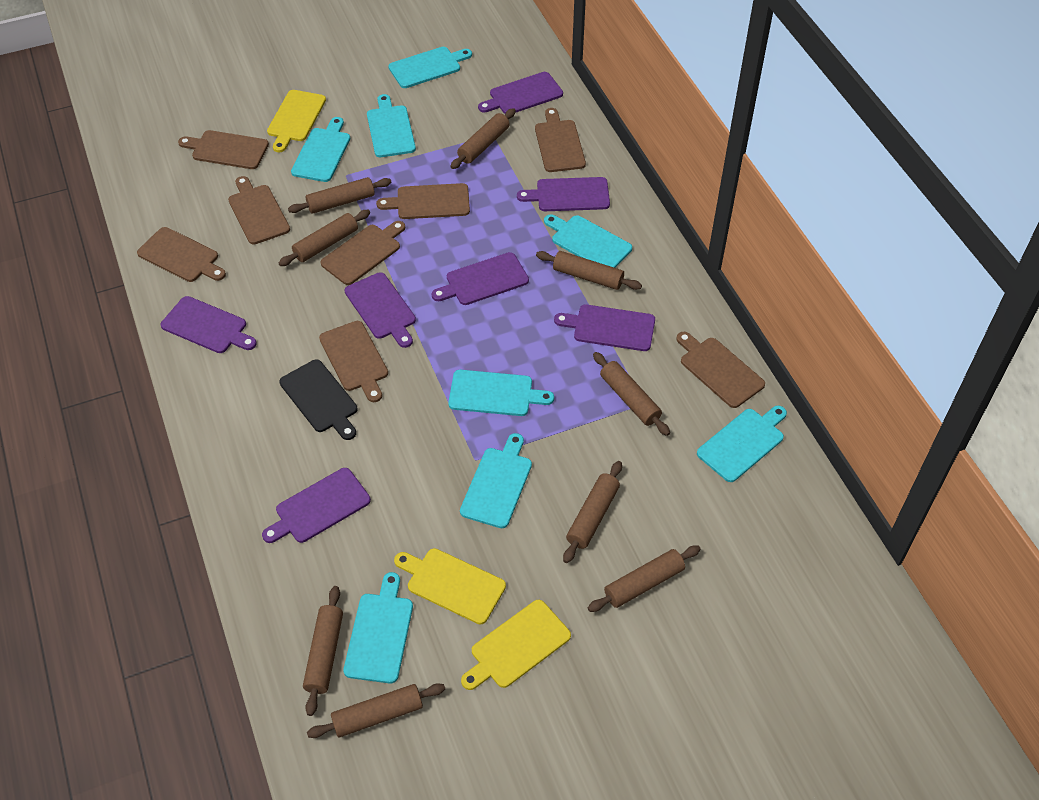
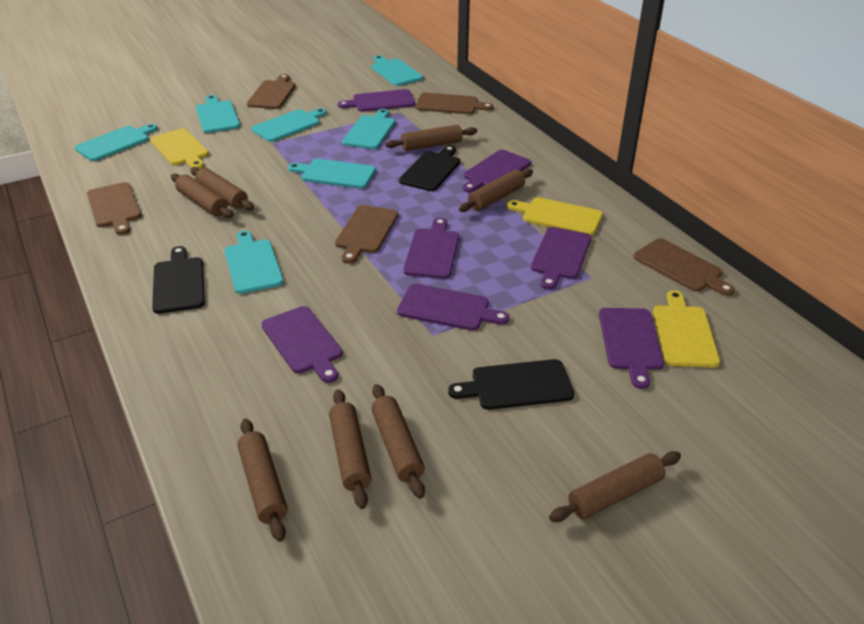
black cutting board: [279,359,358,440] = 1 -> [152,246,205,314] [399,145,460,191] [448,359,574,410] = 3
brown cutting board: [137,227,226,282] [178,130,269,169] [228,176,290,244] [319,321,388,402] [321,221,405,285] [376,183,470,219] [535,108,586,172] [676,332,765,408] = 8 -> [87,182,141,235] [247,74,296,109] [335,205,399,264] [415,93,494,114] [633,238,735,296] = 5
brown rolling pin: [279,210,370,266] [288,177,392,214] [303,586,343,716] [307,683,445,738] [450,108,516,169] [536,251,642,290] [563,461,622,563] [588,545,701,612] [593,352,670,436] = 9 -> [171,173,233,218] [190,167,254,210] [237,419,288,542] [329,389,372,509] [371,384,425,499] [385,125,477,151] [459,169,533,212] [549,451,681,522] = 8
turquoise cutting board: [291,117,350,182] [343,572,413,683] [367,94,416,157] [388,47,472,88] [448,370,554,416] [460,433,532,528] [544,214,632,268] [697,406,787,482] = 8 -> [75,124,158,161] [196,95,240,133] [224,230,284,294] [251,108,327,142] [288,159,376,189] [342,109,395,149] [371,55,423,86] = 7

